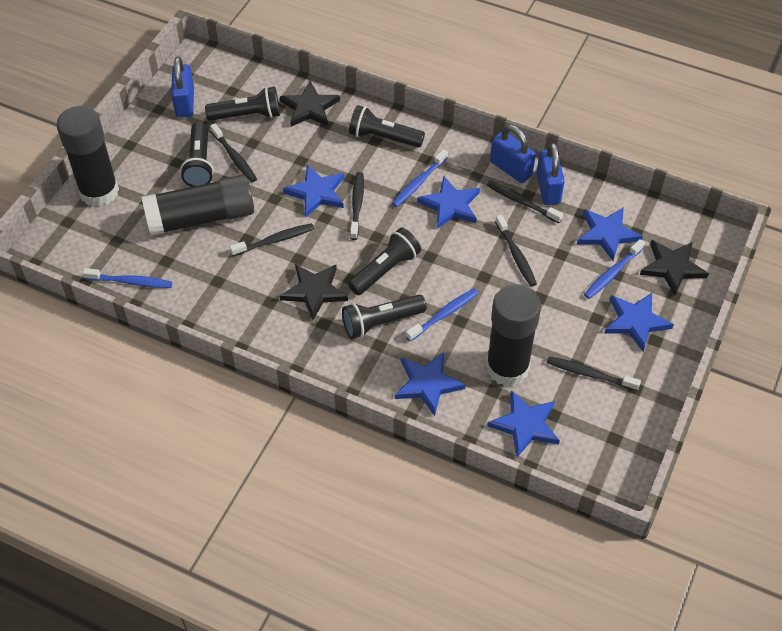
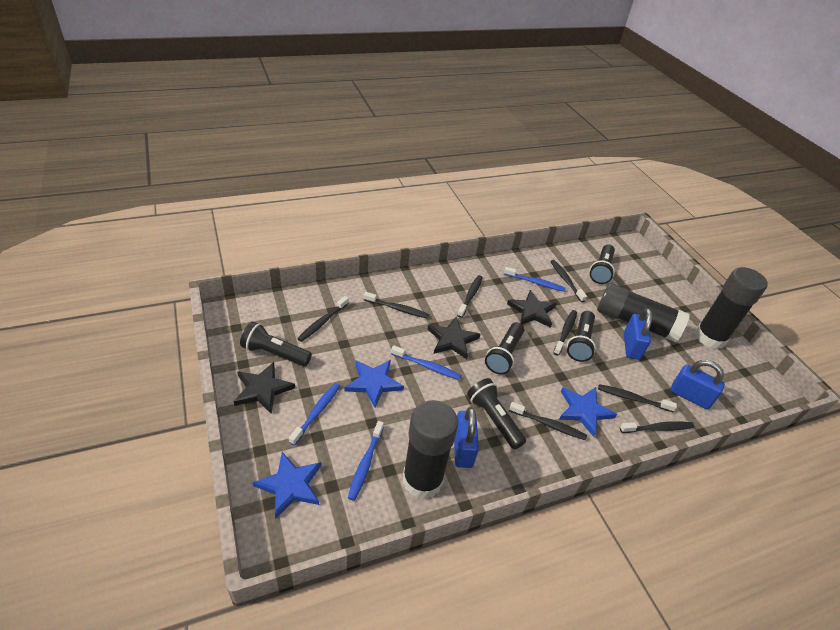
black toothbrush: [210,123,257,182] [230,223,314,256] [350,172,364,240] [487,181,563,223] [495,214,537,286] [547,357,641,391] = 6 -> [297,296,349,342] [364,292,429,319] [457,275,483,318] [509,402,587,440] [550,260,587,302] [553,310,577,355] [598,384,677,412] [620,421,694,433] = 8
blue star: [283,165,344,218] [395,352,466,416] [417,176,480,229] [487,390,560,457] [577,207,643,261] [604,293,674,352] = 6 -> [253,452,321,518] [344,360,404,408] [559,387,617,437] = 3

